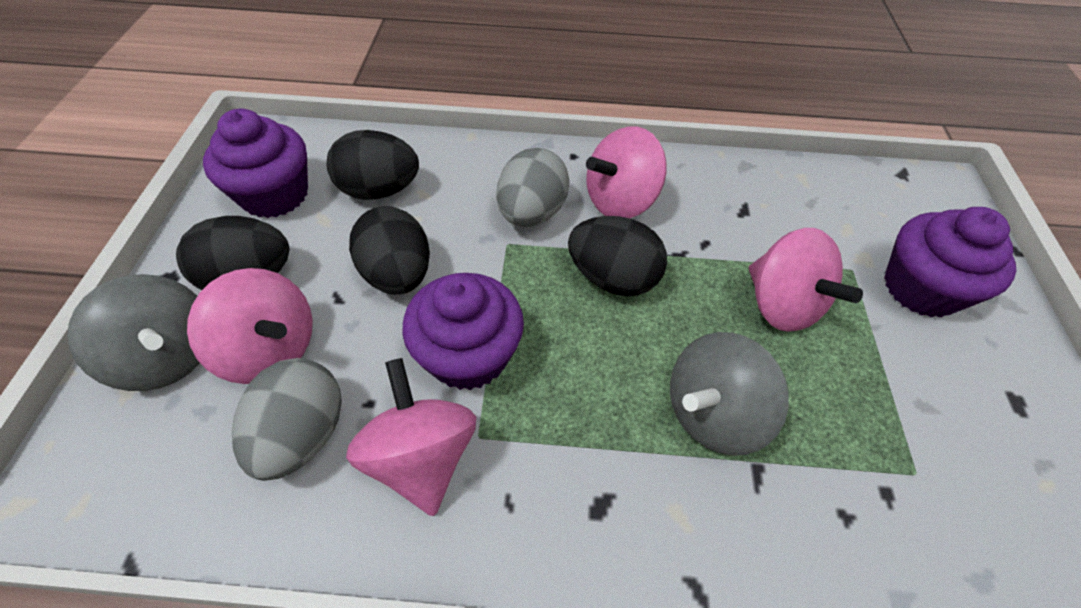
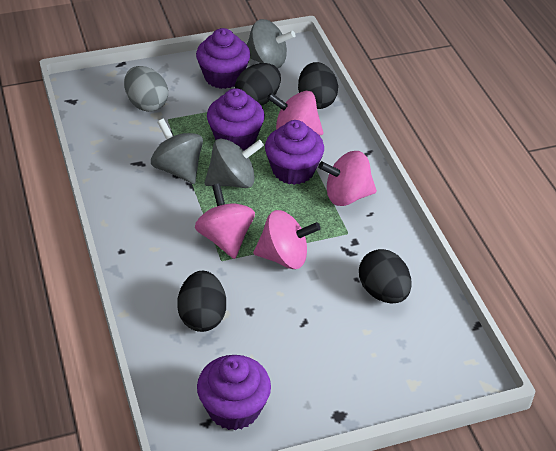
grey egg: [232,358,342,481] [497,148,570,227] = 2 -> [124,66,168,112] = 1
grey spinning top: [67,274,200,391] [670,332,789,456] = 2 -> [151,119,203,184] [204,138,264,188] [247,19,296,68] = 3
purple cupcake: [203,108,308,218] [402,273,524,390] [884,207,1016,318] = 3 -> [196,28,250,89] [197,355,271,430] [207,88,265,151] [265,120,324,185] = 4

